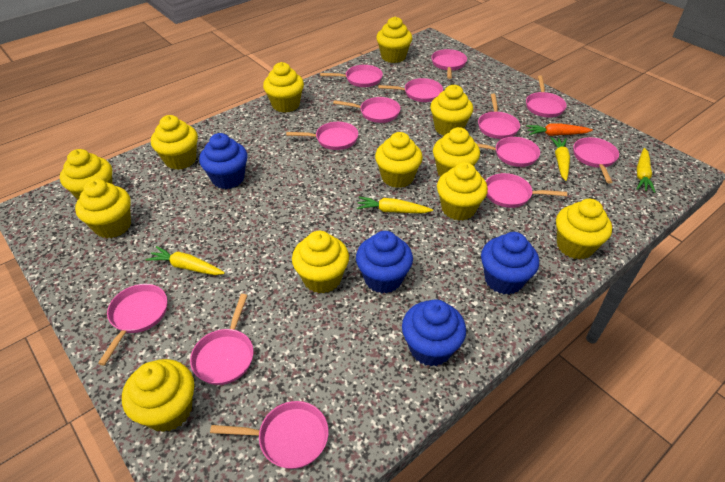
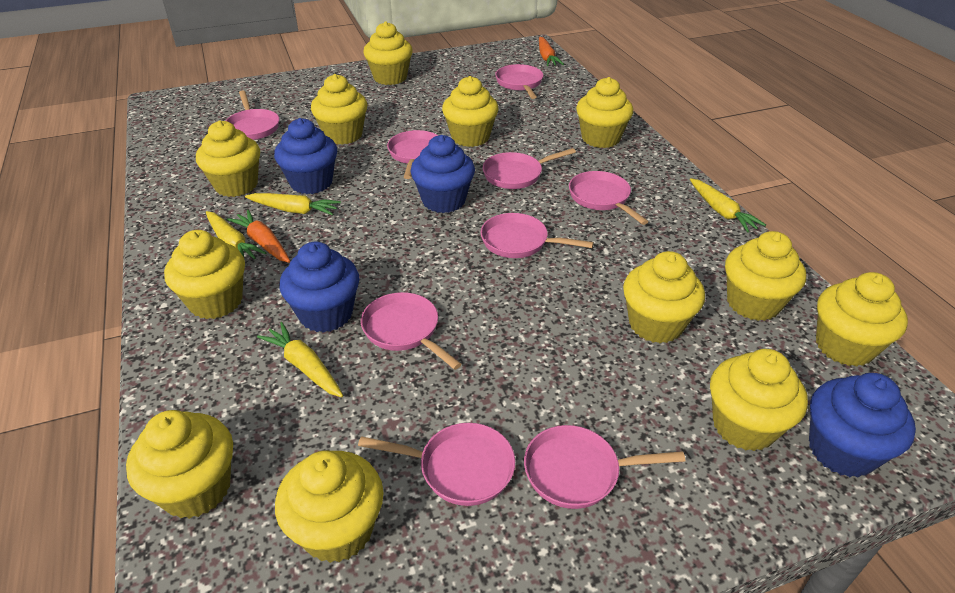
orange carrot: [526,123,593,136] = 1 -> [227,210,290,263] [539,37,564,66] = 2
pink pan: [98,284,167,365] [190,294,253,385] [210,401,329,469] [286,122,358,150] [320,65,383,87] [333,97,400,123] [378,78,443,102] [431,49,467,79] [476,137,540,167] [478,94,520,139] [486,173,567,208] [526,75,567,118] [573,137,619,183] = 13 -> [226,91,279,140] [358,423,515,506] [361,292,462,370] [387,130,438,179] [481,213,594,258] [483,148,576,189] [495,64,543,99] [524,425,685,509] [569,171,649,225] = 9

